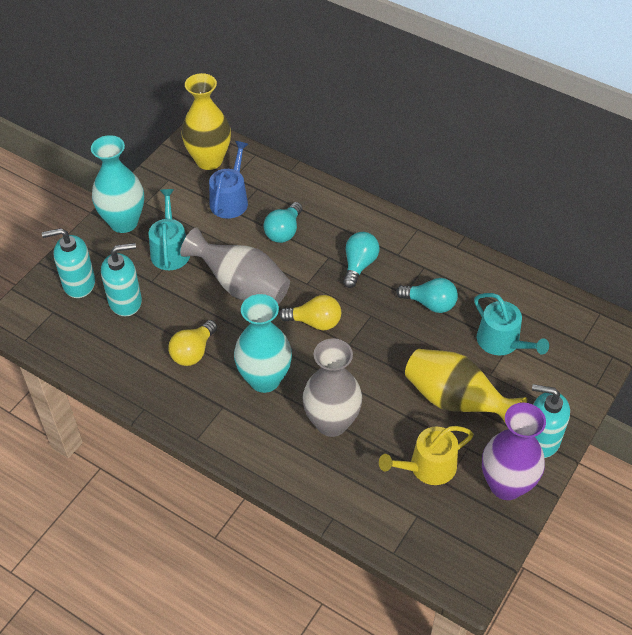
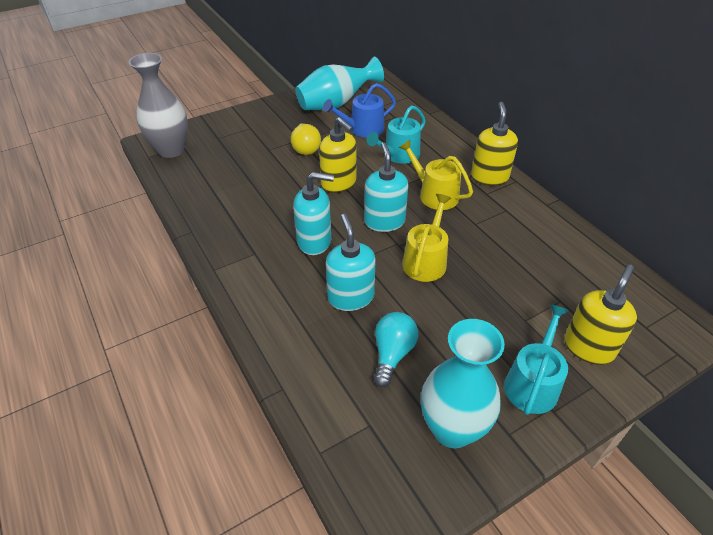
grey vase: [180,227,290,304] [302,338,362,437] = 2 -> [129,53,188,158] = 1
purple vase: [482,402,546,500] = 1 -> none = 0
turquoise light bulb: [263,202,303,243] [343,232,379,288] [396,278,458,313] = 3 -> [374,312,419,387] = 1
yellow light bulb: [168,320,217,366] [279,295,341,330] = 2 -> [291,123,321,155] = 1
yellow soap dispenser: none = 0 -> [319,117,357,193] [471,102,518,186] [564,264,637,365] = 3
yellow vase: [182,73,231,170] [405,349,527,424] = 2 -> none = 0
yellow watering can: [379,426,474,485] = 1 -> [399,140,473,210] [402,194,451,282] = 2

